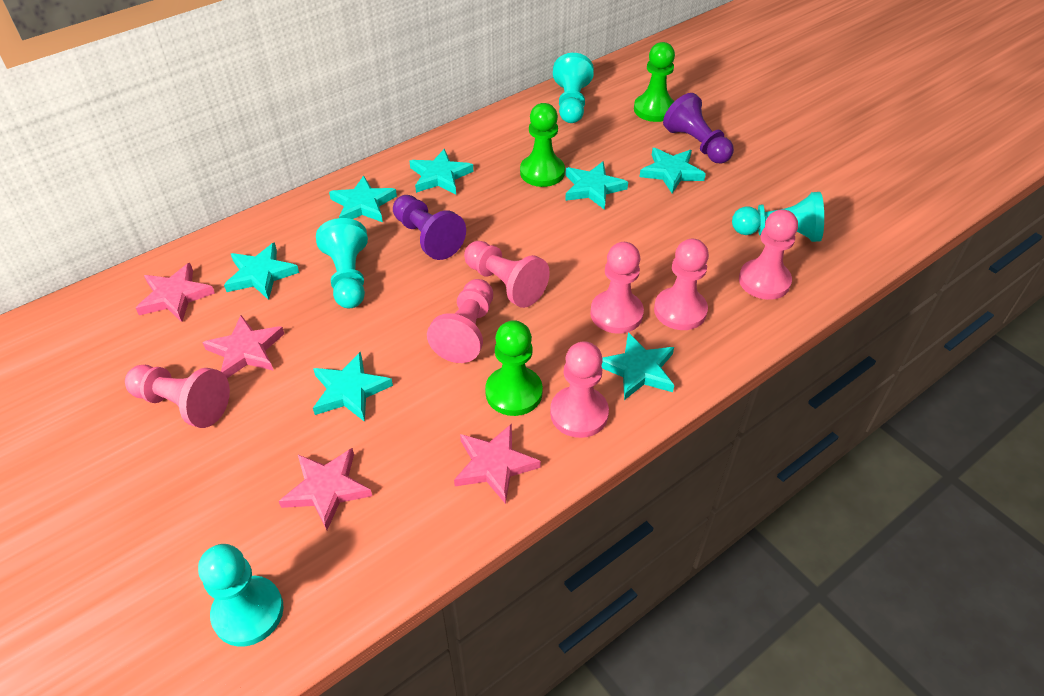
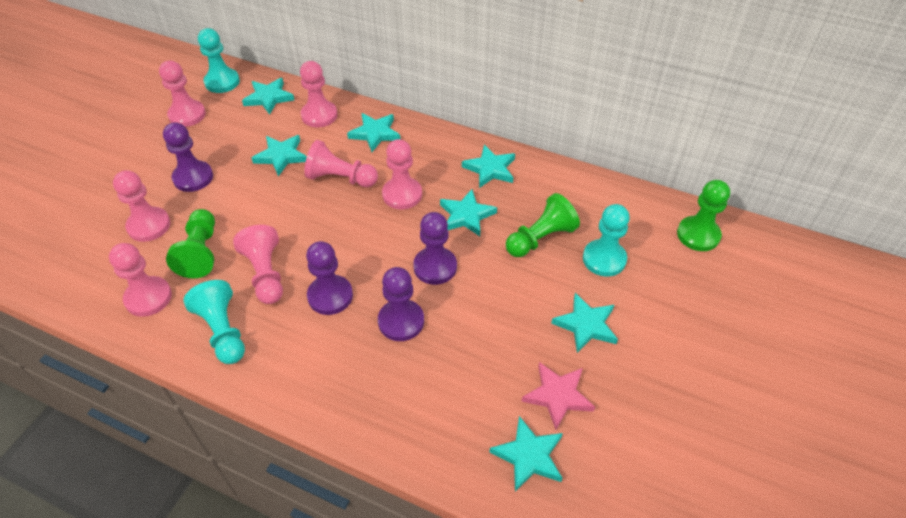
pink star: [136,263,215,322] [202,315,284,378] [279,448,372,530] [454,424,541,504] = 4 -> [522,362,595,430] = 1
purple pawn: [393,195,466,260] [663,93,734,163] = 2 -> [163,122,213,192] [306,241,353,315] [378,267,424,341] [413,212,457,285] = 4
turquoise pawn: [198,544,284,647] [316,218,368,308] [553,53,594,123] [732,192,824,242] = 4 -> [183,280,245,364] [198,28,240,93] [583,204,630,277] = 3

